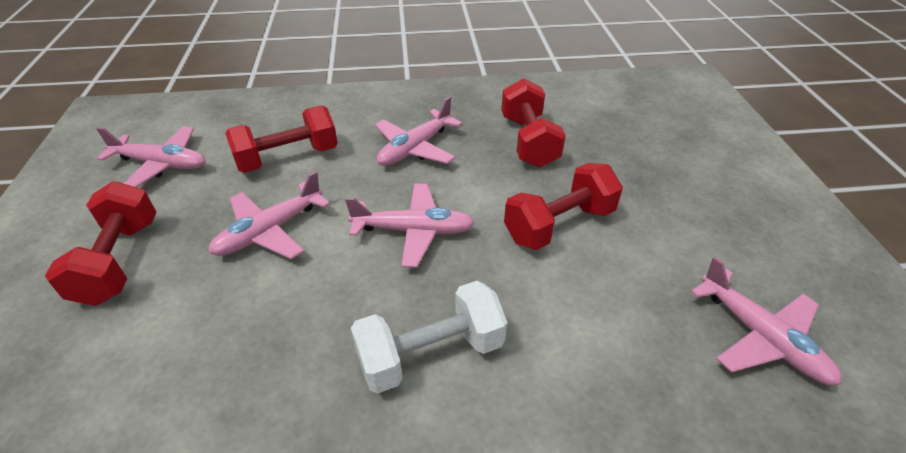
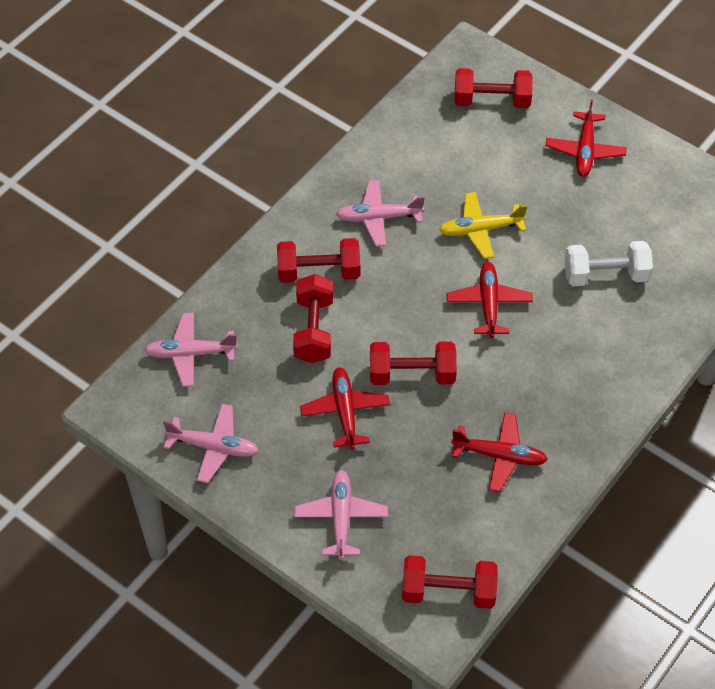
pink plane: [96,126,205,187] [208,171,330,259] [345,183,475,268] [375,96,462,166] [691,257,841,385] = 5 -> [144,313,238,387] [163,404,259,483] [294,470,388,560] [336,180,425,246] = 4
red dumbbell: [45,181,157,306] [225,106,338,173] [501,78,566,167] [504,163,623,250] = 4 -> [277,238,360,283] [293,274,333,363] [370,341,457,385] [402,555,498,609] [455,68,533,108] = 5
red plane: none = 0 -> [300,367,390,450] [447,262,533,338] [451,412,548,492] [546,100,627,177] = 4
yellow plane: none = 0 -> [439,192,527,259] = 1

